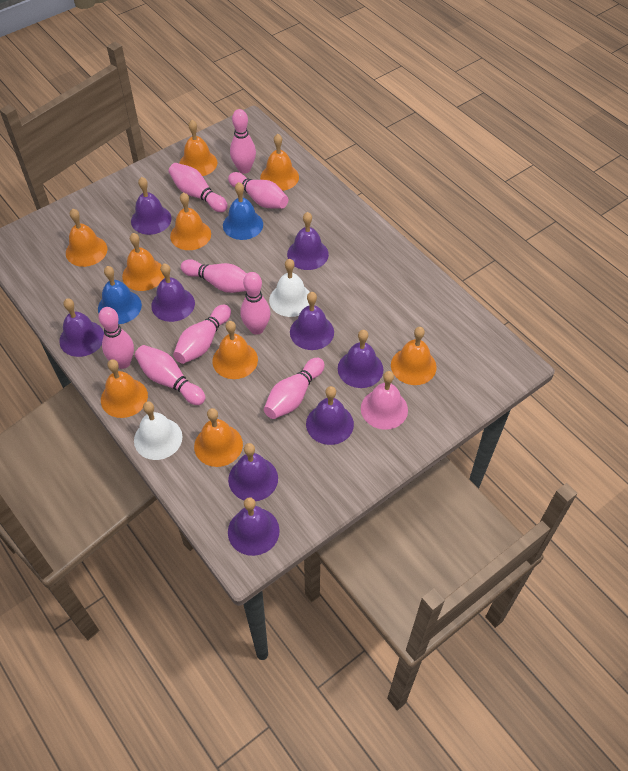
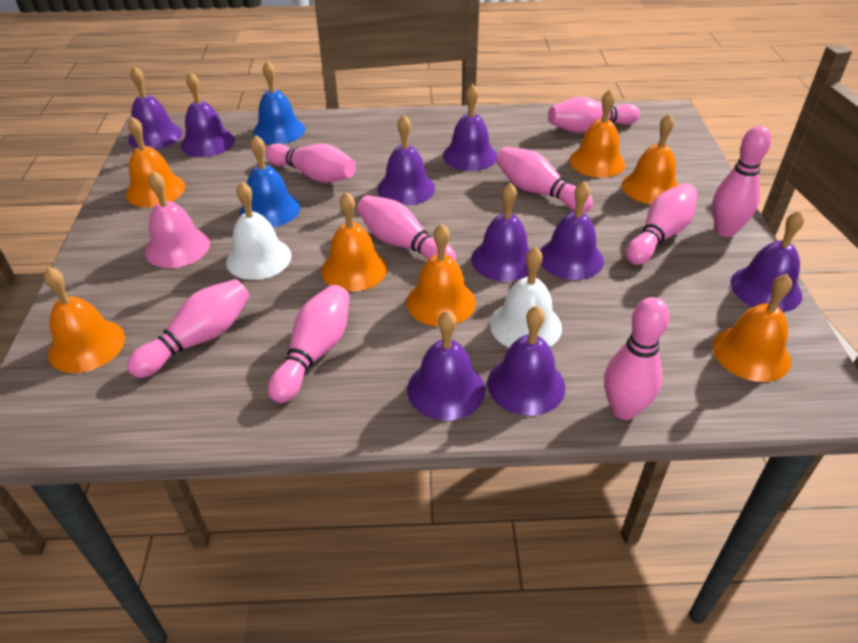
orange bell: [66,209,107,267] [101,359,148,418] [122,233,164,291] [170,192,211,250] [179,120,218,176] [194,408,243,467] [212,321,258,379] [260,134,299,191] [391,327,437,385] = 9 -> [44,267,125,373] [126,117,185,207] [321,192,387,292] [407,224,476,326] [569,89,625,178] [622,113,679,204] [713,274,792,382] = 7

